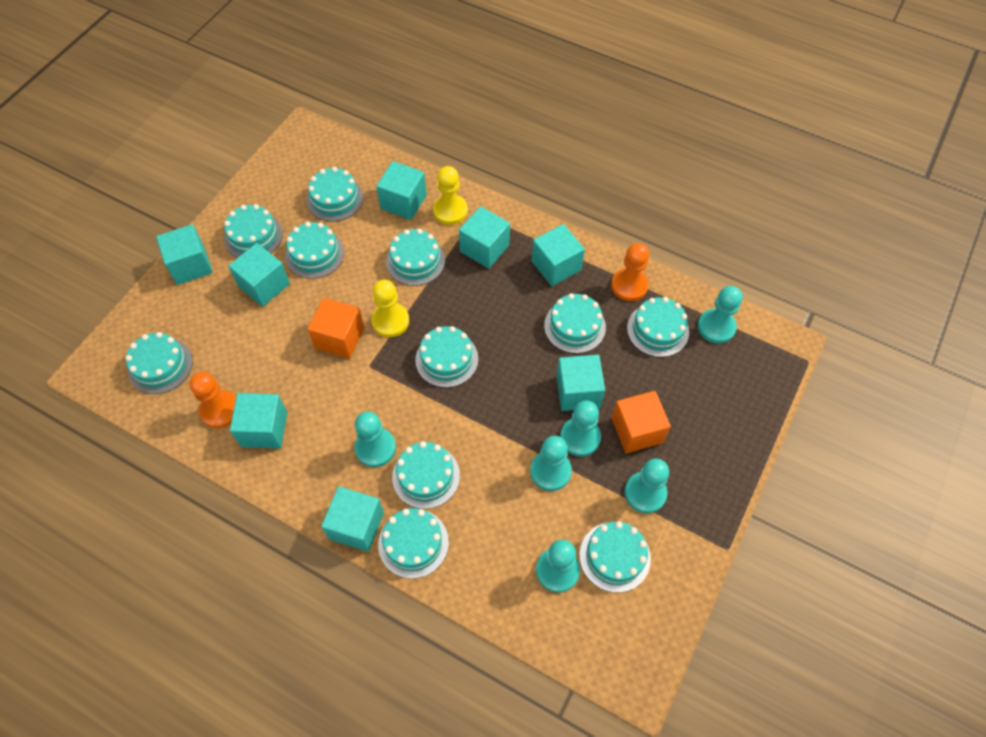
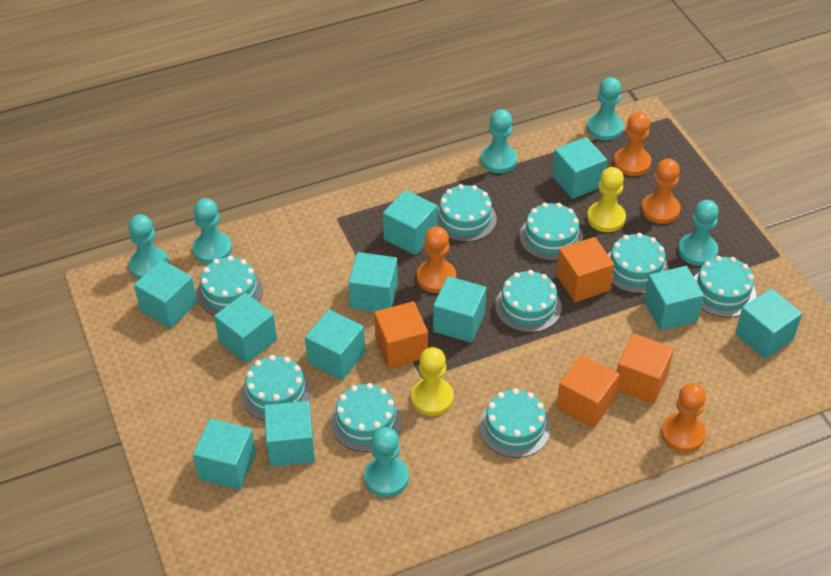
orange cube: [307,298,364,359] [612,391,671,453] = 2 -> [374,301,428,368] [556,237,614,302] [556,355,619,428] [617,333,674,404] = 4
orange pawn: [189,372,236,428] [611,243,649,301] = 2 -> [417,226,456,293] [614,112,651,176] [641,159,680,224] [661,383,706,452] = 4
turquoise cake: [125,332,193,394] [224,204,283,258] [285,222,344,279] [307,167,363,222] [378,508,449,579] [386,229,445,286] [392,441,460,509] [415,326,478,388] [544,293,606,354] [579,521,651,593] [627,297,689,357] = 11 -> [197,256,263,315] [241,355,311,421] [331,383,402,452] [437,184,497,242] [479,388,551,458] [495,270,562,333] [519,203,583,261] [608,233,669,293] [694,256,756,317] = 9
turquoise cube: [156,224,213,285] [228,243,290,307] [230,393,287,448] [321,486,384,552] [376,161,427,220] [459,206,510,268] [532,224,585,286] [556,355,605,411] = 8 -> [134,260,197,328] [193,419,256,490] [214,293,277,364] [264,401,315,467] [305,310,365,380] [348,252,398,312] [383,190,437,255] [433,276,486,343] [552,137,607,199] [644,266,704,331] [735,288,802,359] = 11

